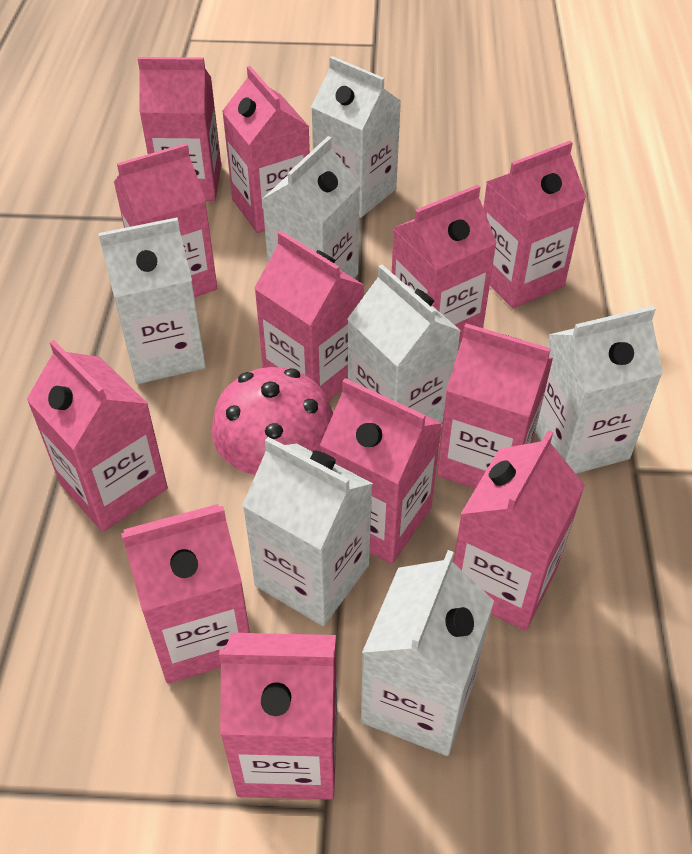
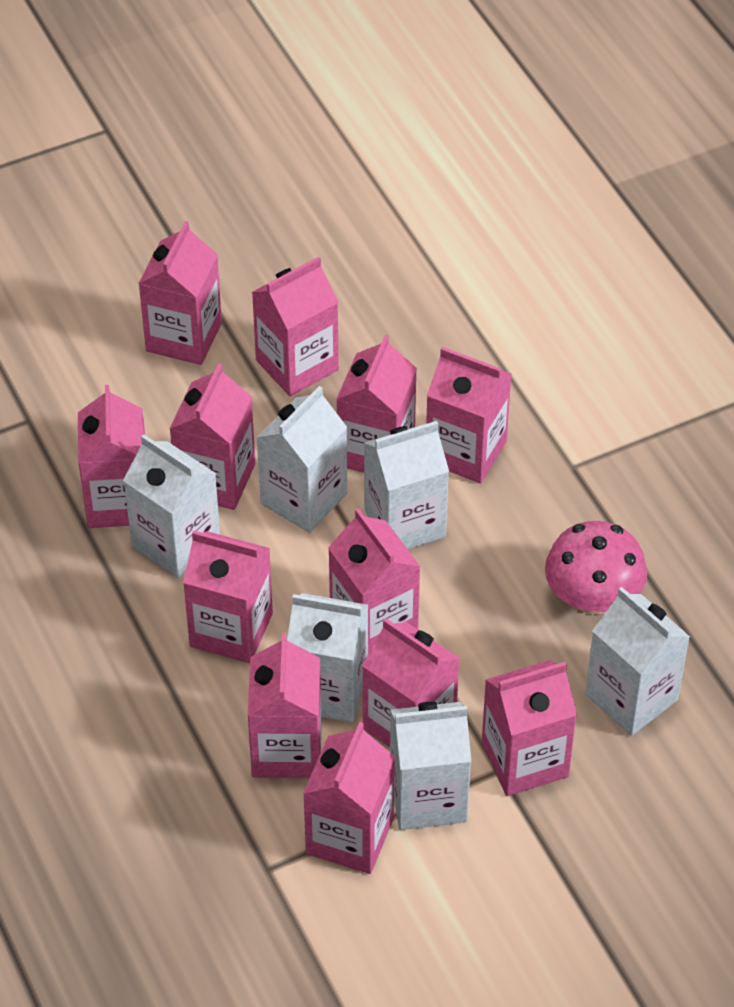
white carton: [98,218,206,384] [242,437,373,626] [262,136,360,278] [311,56,401,218] [347,265,461,423] [361,550,494,756] [535,306,663,474] = 7 -> [123,434,220,578] [256,386,347,533] [287,593,368,723] [364,421,449,549] [390,702,471,830] [585,587,690,736] = 6

